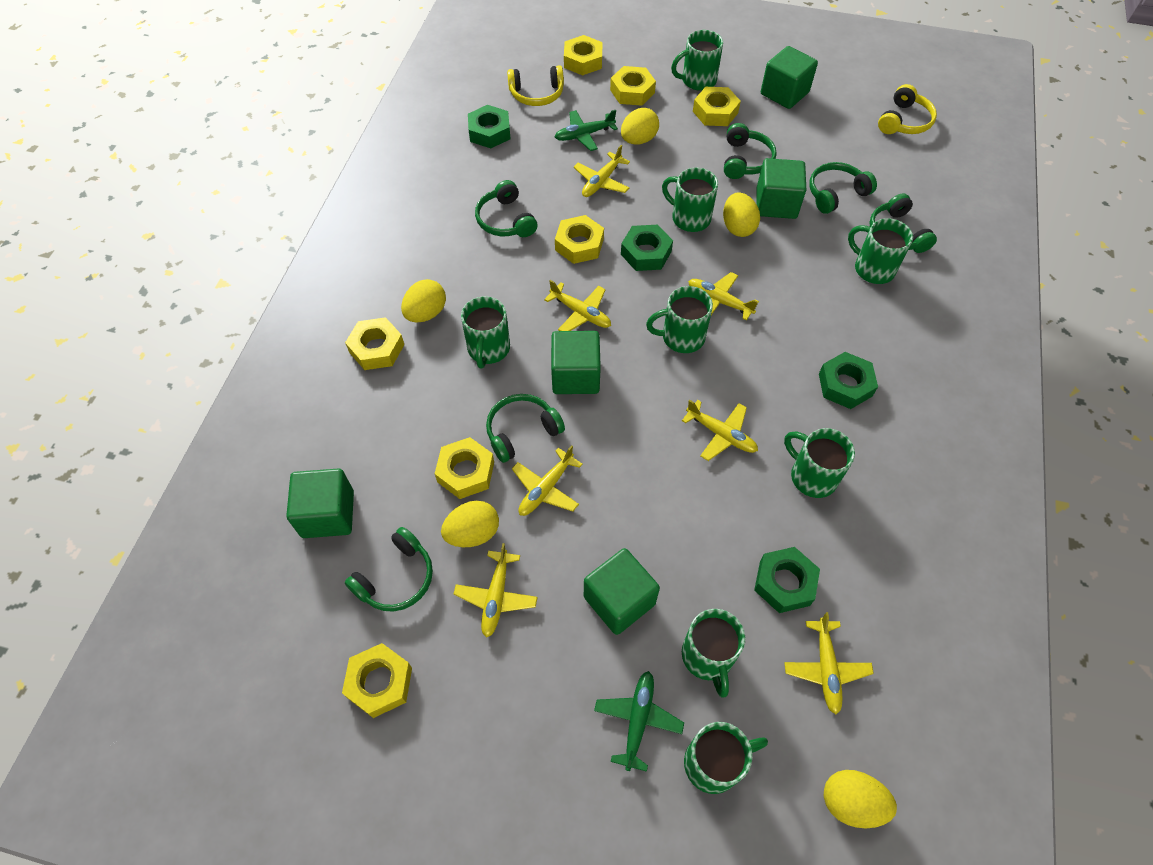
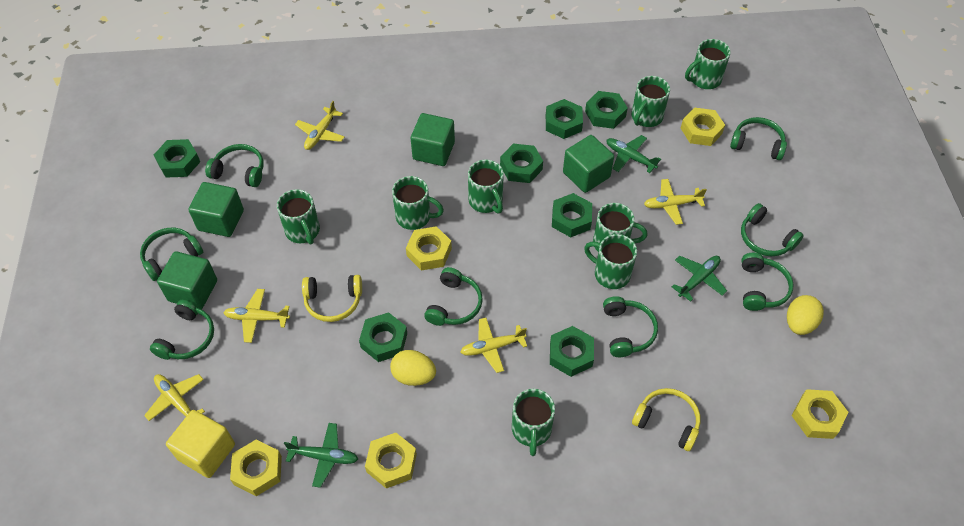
green cube: [286,468,354,538] [551,331,601,394] [584,548,660,635] [757,158,806,219] [761,46,818,109] = 5 -> [157,251,217,309] [188,182,244,237] [411,113,455,166] [563,135,614,193] = 4
green headphones: [345,527,433,612] [475,180,537,237] [486,394,565,463] [724,123,777,179] [809,162,877,214] [869,193,937,253] = 6 -> [140,228,203,281] [150,300,214,360] [205,144,264,187] [424,267,483,326] [603,296,658,357] [730,117,787,160] [741,203,804,256] [741,252,794,311] = 8
green nut: [468,105,511,148] [621,225,673,271] [754,547,820,613] [819,352,878,409] = 4 -> [154,139,200,178] [359,312,407,362] [500,144,543,183] [546,99,583,139] [550,326,594,377] [552,193,592,237] [585,91,628,129] = 7
green plane: [555,110,618,151] [594,671,684,772] = 2 -> [284,423,358,488] [606,135,661,173] [672,255,727,302] = 3
yellow cube: none = 0 -> [166,410,235,478] = 1
yellow egg: [401,279,446,322] [441,501,499,547] [621,108,659,145] [723,192,760,237] [824,770,897,828] = 5 -> [390,350,436,386] [787,295,824,335] = 2
yellow nut: [342,643,412,718] [345,317,404,370] [435,437,494,499] [555,215,604,264] [564,35,603,75] [610,66,656,106] [693,87,741,126] = 7 -> [230,440,282,496] [365,433,417,488] [406,226,452,271] [681,107,725,146] [792,389,848,439] = 5
yellow plane: [454,543,538,638] [512,445,583,516] [544,280,611,331] [574,145,630,197] [682,400,758,461] [688,272,759,321] [784,612,874,714] = 7 -> [144,374,205,421] [223,289,290,343] [295,101,345,150] [460,318,527,373] [644,179,707,225] = 5

